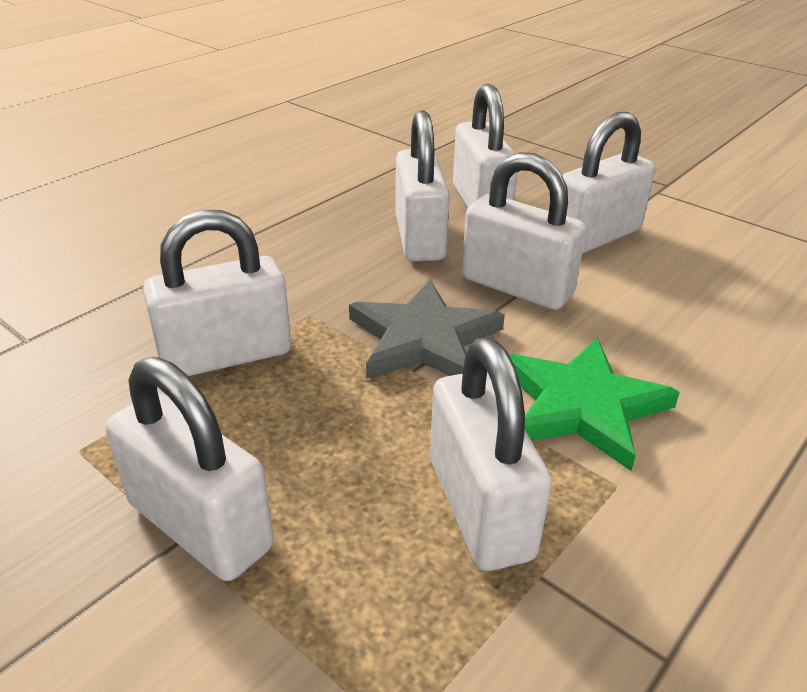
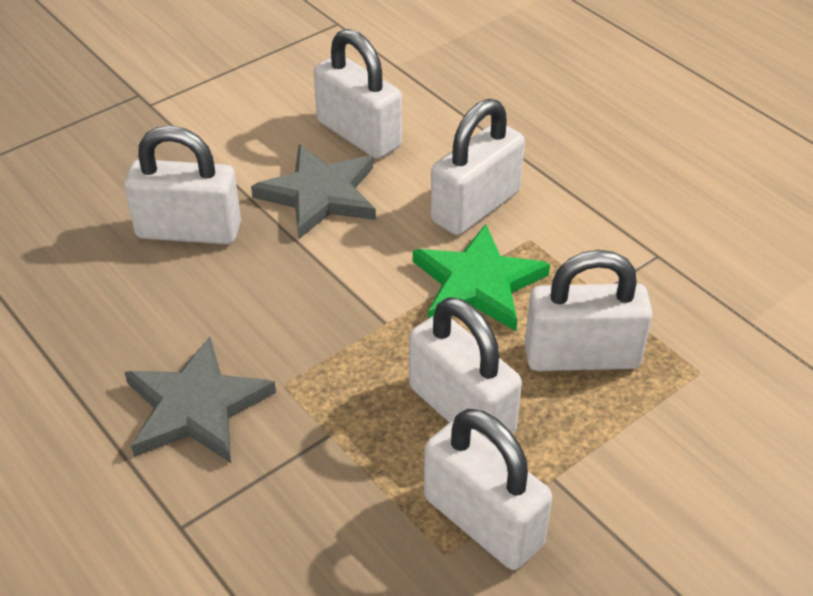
grey star: [349,279,505,379] = 1 -> [125,337,276,463] [251,144,376,240] = 2
white padlock: [106,357,274,581] [143,210,291,376] [395,110,450,262] [430,338,552,571] [453,84,518,208] [462,152,586,310] [562,112,655,254] = 7 -> [124,126,241,244] [314,29,402,159] [409,297,522,445] [424,409,552,570] [431,99,525,235] [525,250,653,371] = 6

